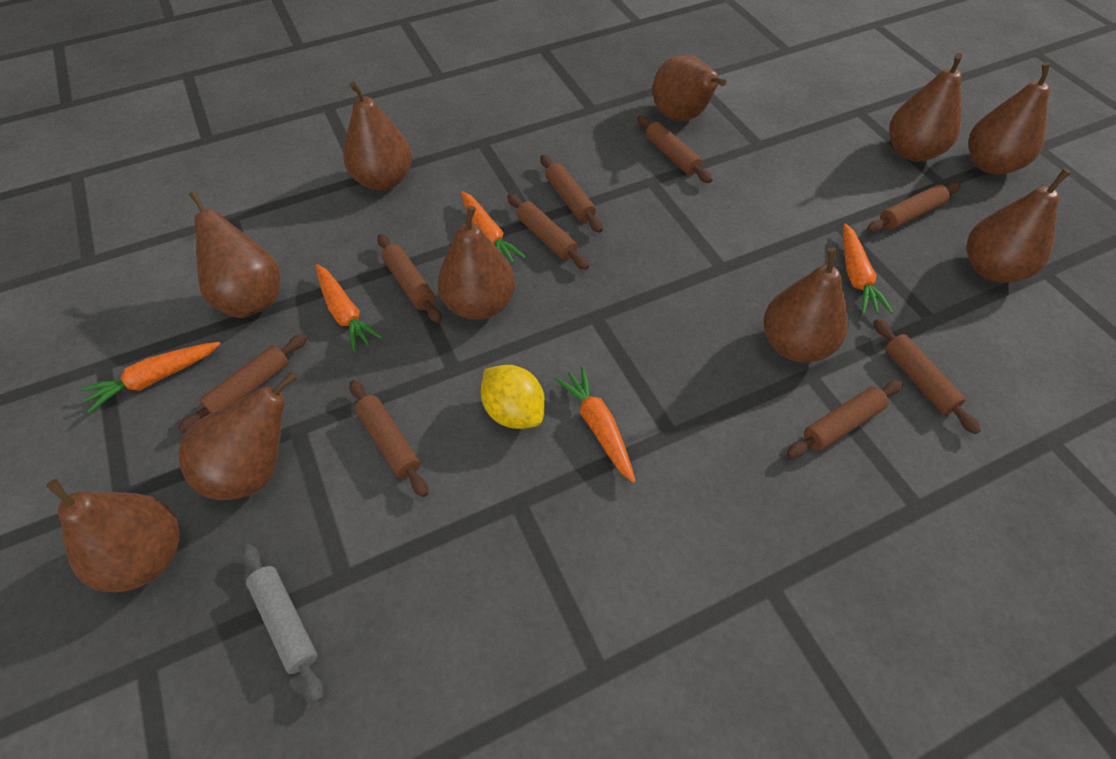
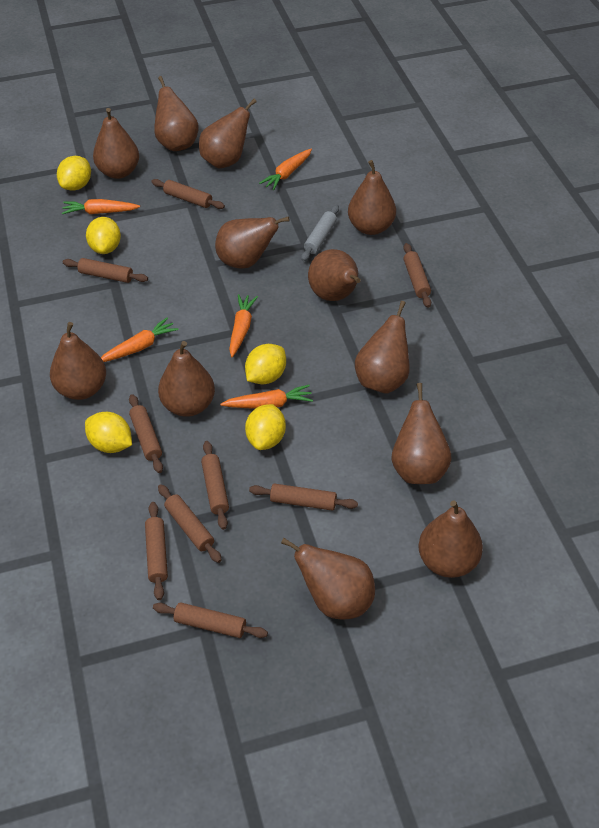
brown pear: [46,479,180,592] [178,372,298,500] [189,191,281,318] [343,81,412,190] [438,206,515,320] [652,55,726,121] [763,247,848,363] [889,53,963,161] [967,169,1071,283] [968,62,1050,175] = 10 -> [50,322,106,400] [93,108,139,179] [154,76,199,151] [158,341,215,417] [199,99,257,168] [215,216,290,269] [281,538,375,620] [308,249,361,301] [348,160,396,235] [355,301,410,393] [392,383,452,484] [418,500,483,578] = 12
yellow lemon: [480,365,545,429] = 1 -> [57,156,91,191] [85,412,132,453] [86,217,121,254] [245,344,286,384] [245,404,286,450] = 5

